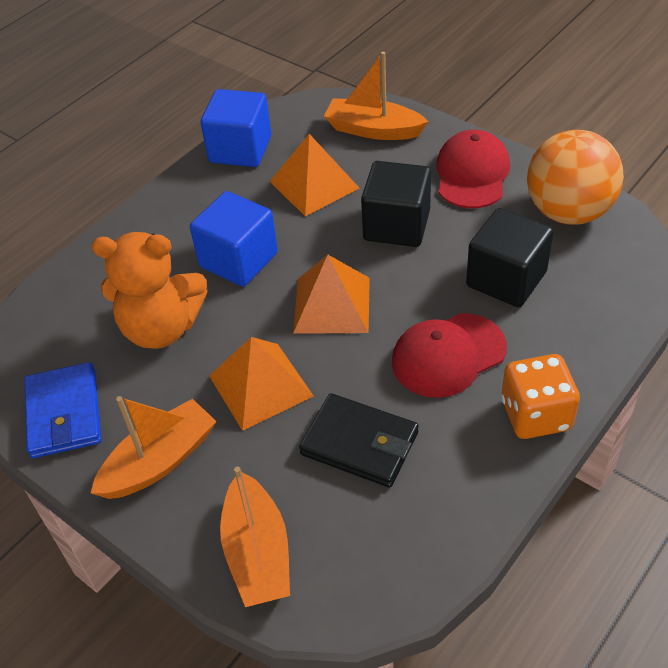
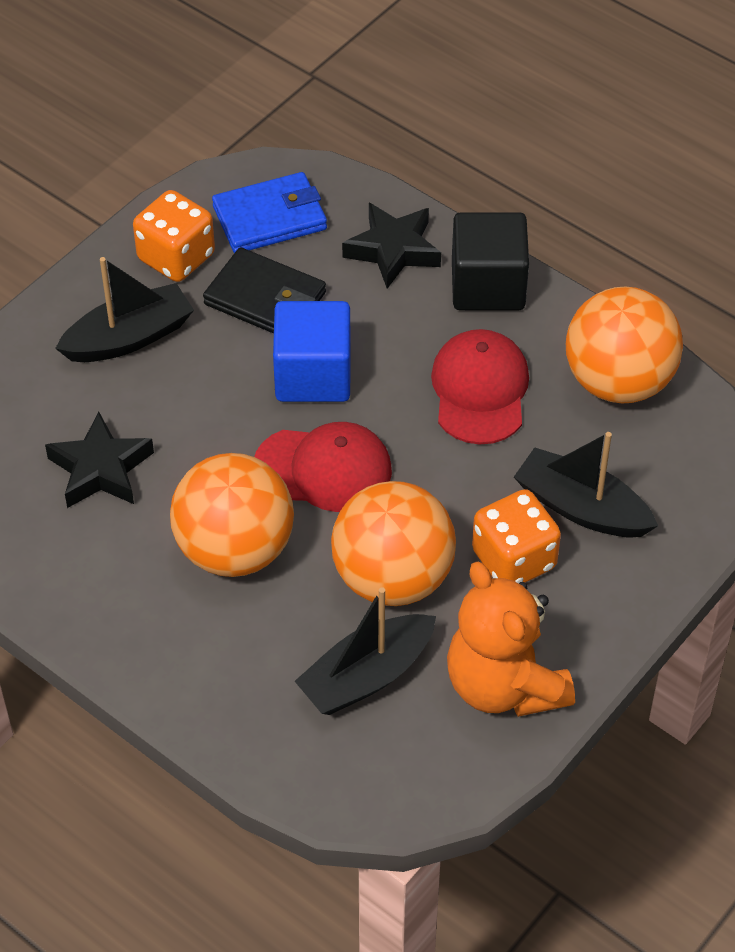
black boat: none = 0 -> [55,257,194,362] [295,587,436,715] [514,432,658,537] = 3
black cube: [361,161,431,247] [466,208,554,307] = 2 -> [452,212,529,310] = 1
black star: none = 0 -> [45,412,154,508] [342,203,441,289] = 2
blue cube: [190,191,278,287] [201,89,271,167] = 2 -> [273,301,351,402] = 1
orange ball: [527,130,624,225] = 1 -> [170,453,294,577] [331,481,456,606] [566,286,683,404] = 3
orange boat: [91,396,217,499] [220,466,290,607] [324,52,429,140] = 3 -> none = 0
orange dice: [501,354,580,439] = 1 -> [133,190,215,282] [472,489,561,583] = 2
orange pyramid: [209,337,314,431] [269,134,360,216] [293,255,370,334] = 3 -> none = 0

